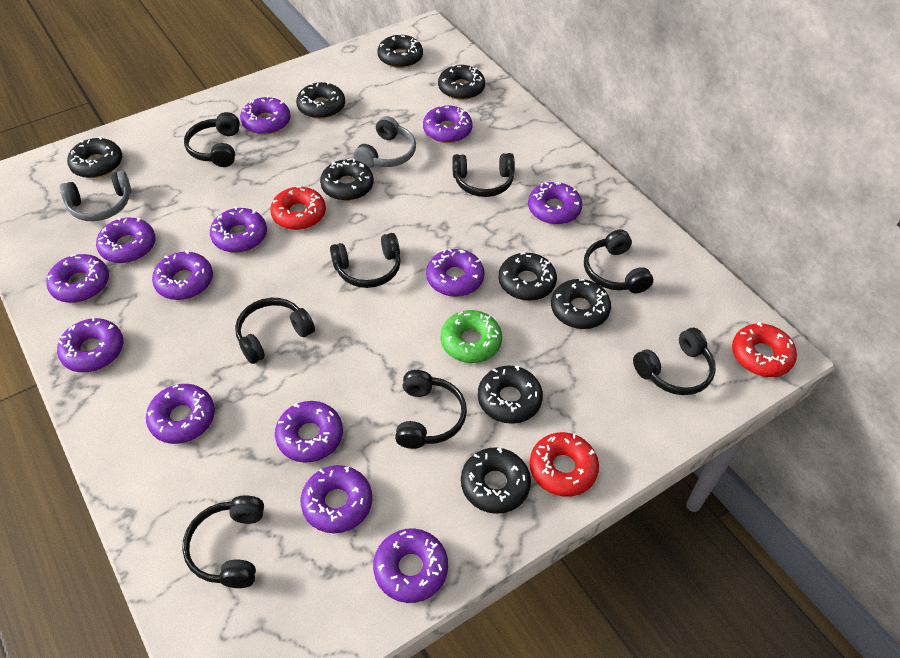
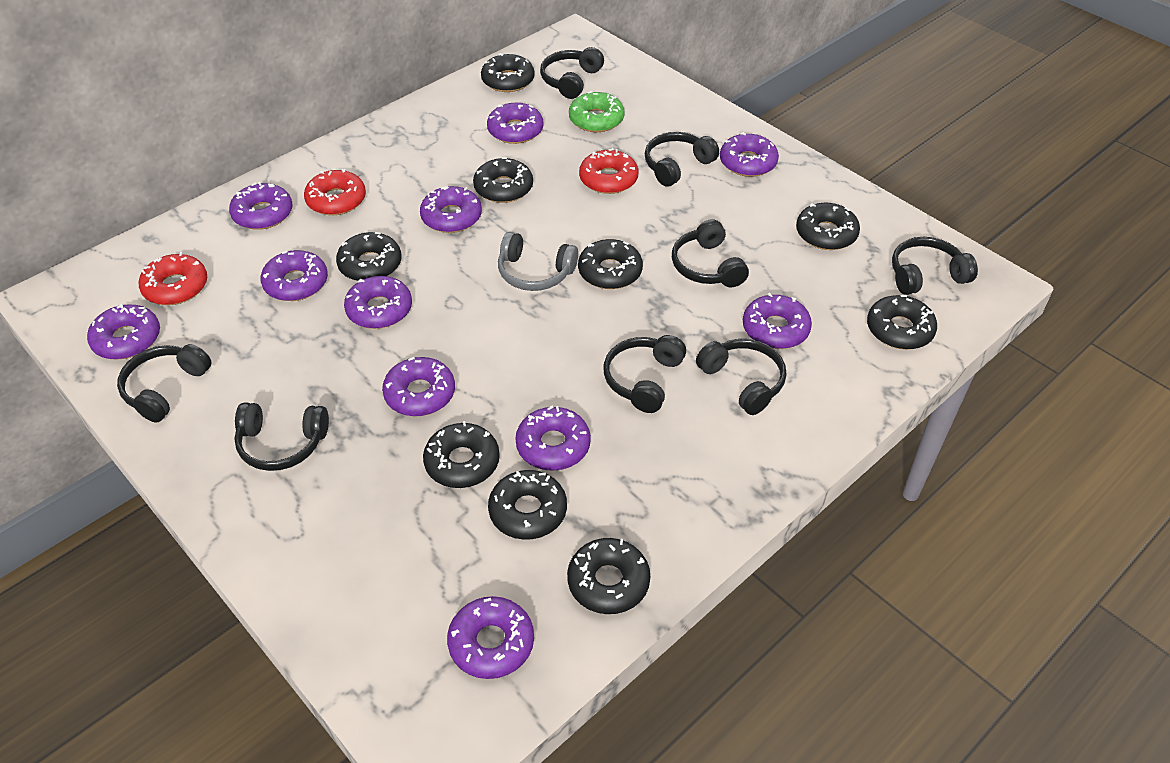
grey headphones: [60,170,131,221] [354,116,416,168] = 2 -> [498,232,578,291] = 1
purple donut: [46,254,109,303] [57,317,123,372] [96,217,156,263] [146,384,215,444] [152,250,213,300] [210,206,267,253] [240,96,291,135] [275,401,343,463] [301,465,372,533] [373,528,448,603] [423,105,473,143] [426,248,485,297] [528,182,582,224] = 13 -> [87,304,160,360] [229,182,293,230] [261,250,328,301] [344,276,412,329] [382,357,455,416] [420,186,482,233] [447,596,534,679] [487,103,543,144] [515,406,591,471] [720,132,779,177] [743,293,812,349] = 11

